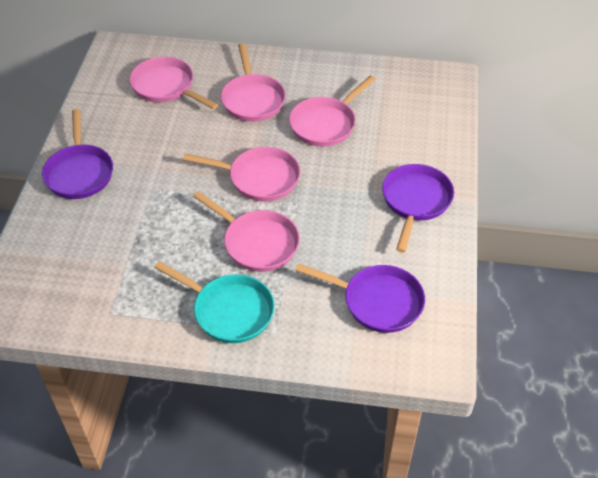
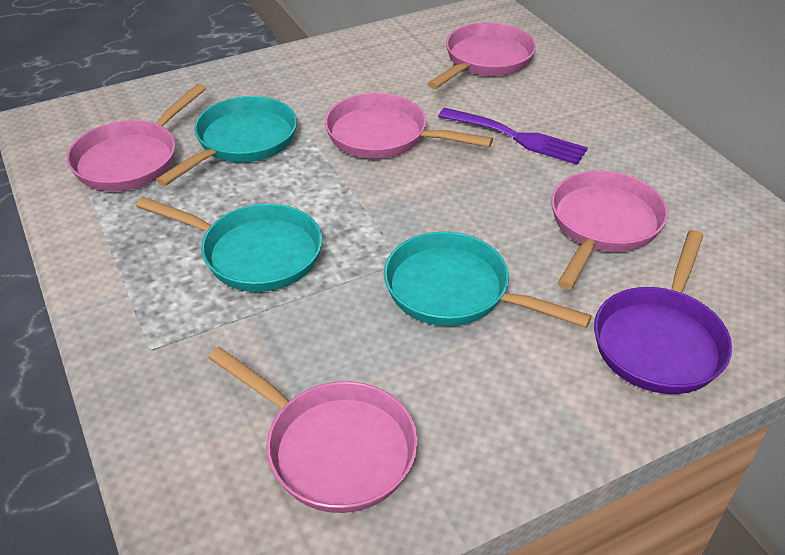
purple fork: none = 0 -> [438,108,588,165] = 1
purple pan: [42,109,113,199] [295,263,425,333] [382,164,454,253] = 3 -> [594,230,732,394] = 1
turquoise pan: [154,261,275,343] = 1 -> [136,197,322,292] [156,96,297,186] [384,232,592,328] = 3

